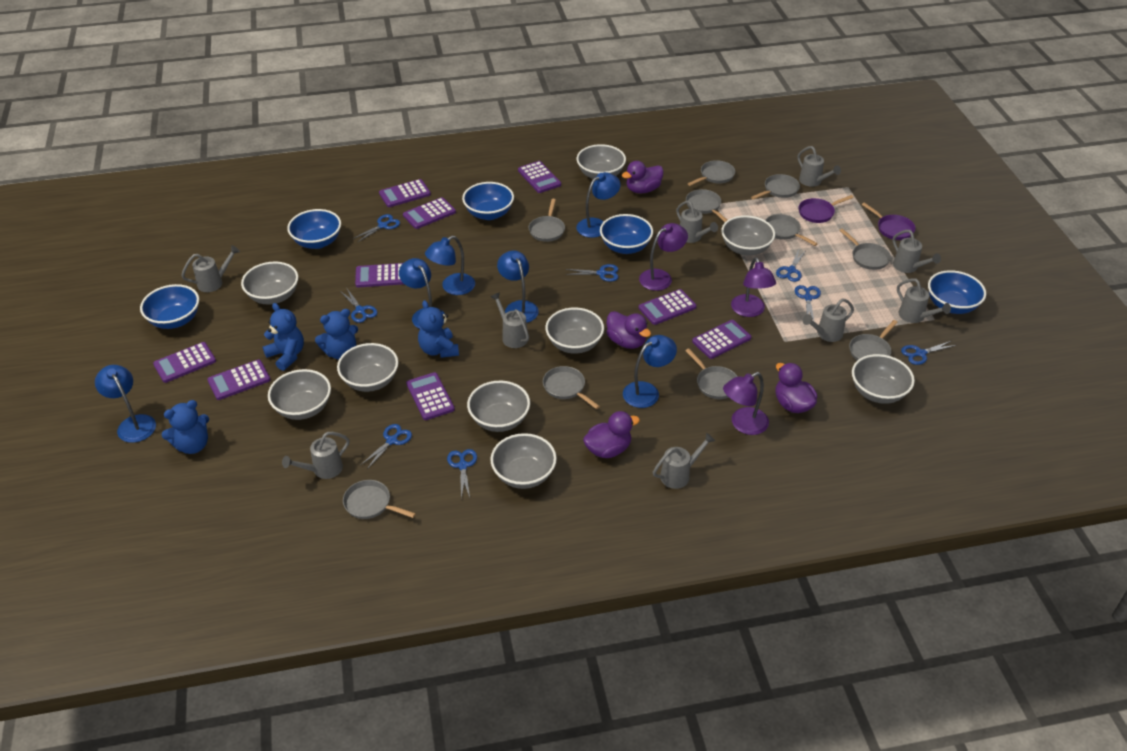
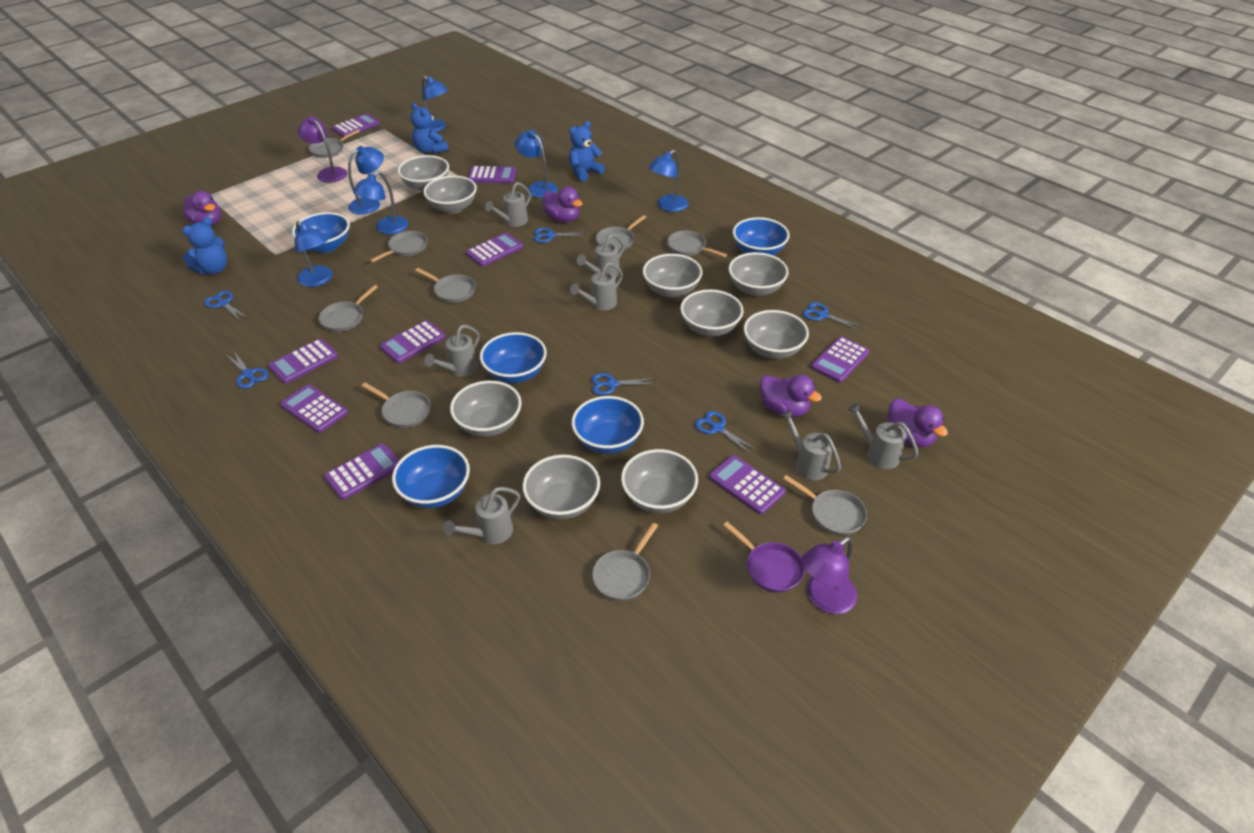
blue scissors: [340,289,377,323] [353,214,400,242] [361,424,412,469] [447,449,477,498] [565,264,618,282] [776,250,806,282] [795,285,821,321] [901,341,956,365] = 8 -> [204,291,248,320] [225,350,268,388] [534,228,587,243] [592,373,657,395] [695,411,757,454] [803,302,863,330] = 6
blue teddy bear: [162,400,209,454] [263,303,304,371] [315,309,358,360] [418,300,459,358] = 4 -> [182,217,227,274] [411,103,448,154] [569,121,605,182] = 3
grey pan: [343,480,416,519] [528,199,565,242] [543,366,600,409] [686,189,727,222] [686,349,738,399] [688,160,735,186] [751,174,800,200] [765,214,818,246] [839,228,891,270] [849,320,898,360] = 10 -> [309,129,360,158] [319,285,378,332] [362,383,431,428] [370,231,428,263] [415,268,476,303] [592,523,658,601] [596,215,646,251] [667,231,727,257] [783,475,867,535] = 9
grey watering can: [181,245,240,292] [282,432,350,479] [491,292,529,348] [653,433,715,489] [676,201,718,243] [797,146,841,187] [802,298,854,342] [892,230,941,273] [897,278,951,323] = 9 -> [424,325,480,377] [443,487,520,544] [485,182,531,227] [570,262,623,311] [577,234,625,279] [780,410,841,480] [847,403,918,469] = 7
purple lamp: [639,223,688,291] [723,372,769,435] [731,257,776,317] = 3 -> [298,116,347,183] [801,536,857,614] = 2
purple pan: [798,195,854,223] [862,202,916,240] = 2 -> [723,522,805,593] = 1

